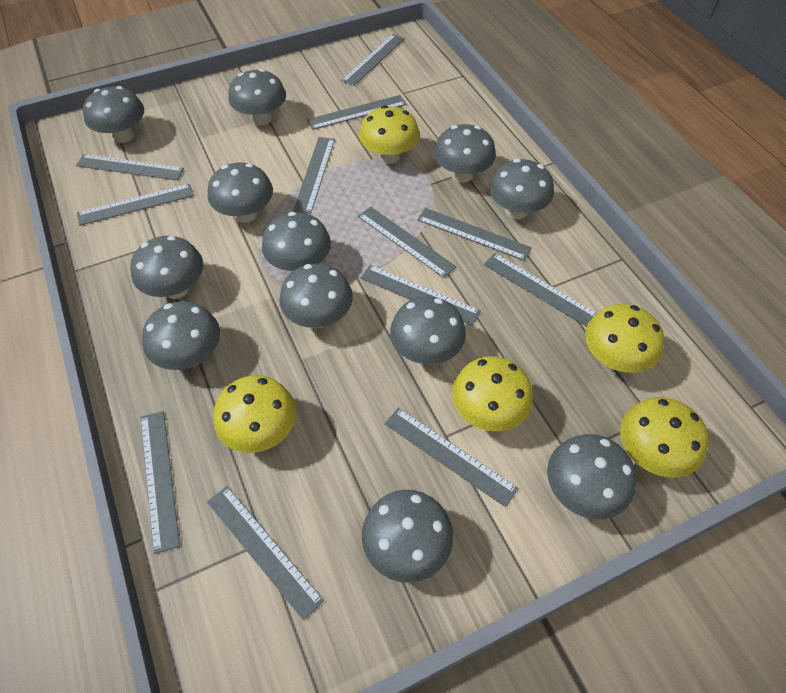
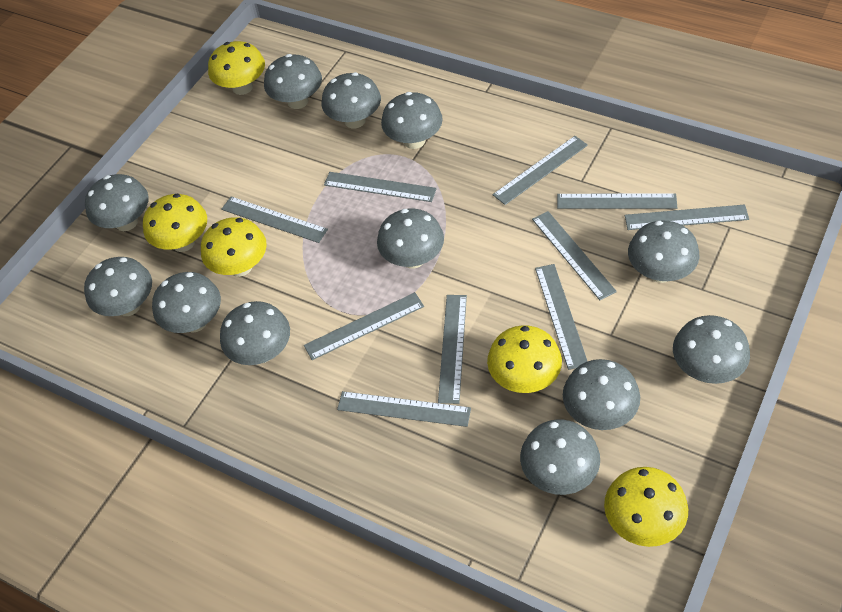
grey ruler: [76,154,184,180] [77,184,194,226] [140,411,180,554] [207,486,324,620] [293,137,335,214] [307,95,406,130] [341,34,405,86] [358,207,456,278] [361,265,481,326] [385,408,519,507] [417,208,532,261] [484,253,597,327] = 12 -> [221,196,328,243] [304,292,424,360] [324,172,437,202] [337,391,471,427] [438,295,467,404] [492,136,588,205] [532,211,617,300] [535,264,588,370] [557,194,677,209] [625,204,749,230] = 10

